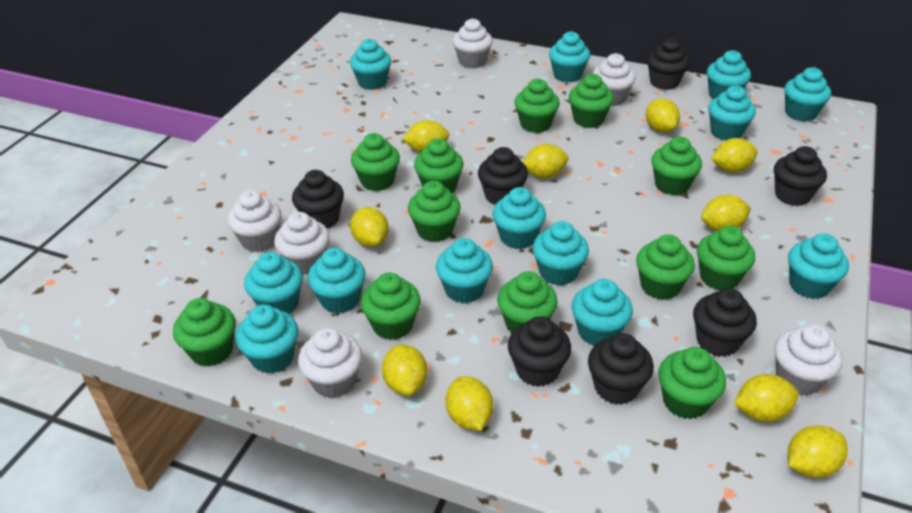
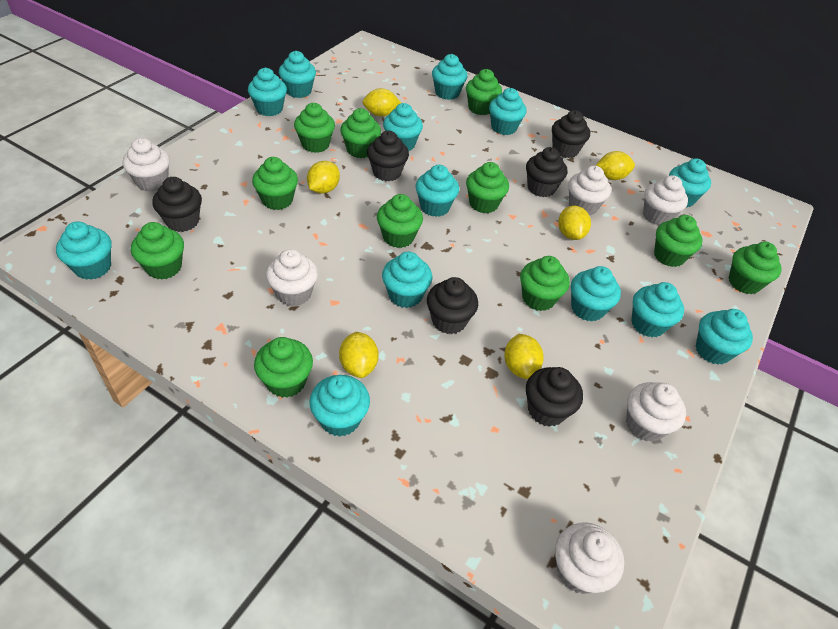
black cupcake: [292,170,344,229] [478,147,528,205] [508,316,571,387] [588,333,654,405] [647,38,690,90] [693,288,757,357] [774,146,827,206] = 7 -> [152,177,202,232] [367,131,409,181] [427,277,478,334] [526,147,567,197] [526,367,583,427] [552,110,590,158] = 6
green cupcake: [173,298,236,367] [351,133,400,191] [361,272,421,340] [408,181,461,242] [414,139,463,193] [497,271,558,333] [514,78,560,133] [569,74,614,128] [636,234,695,300] [651,136,702,195] [658,347,726,419] [697,226,755,291] = 12 -> [131,222,184,280] [252,157,298,210] [254,337,313,398] [294,103,335,153] [340,108,381,158] [377,194,423,248] [466,69,502,115] [466,162,509,213] [520,256,570,311] [654,215,703,267] [729,242,782,294] = 11
yellow lemon: [350,207,389,247] [382,344,427,396] [402,120,450,153] [446,376,493,431] [523,144,569,179] [646,98,680,133] [701,195,751,231] [711,138,757,173] [734,374,799,422] [788,425,848,478] = 10 -> [307,161,340,194] [339,332,379,378] [363,88,401,116] [504,334,544,379] [558,205,591,240] [595,151,635,180] = 6

